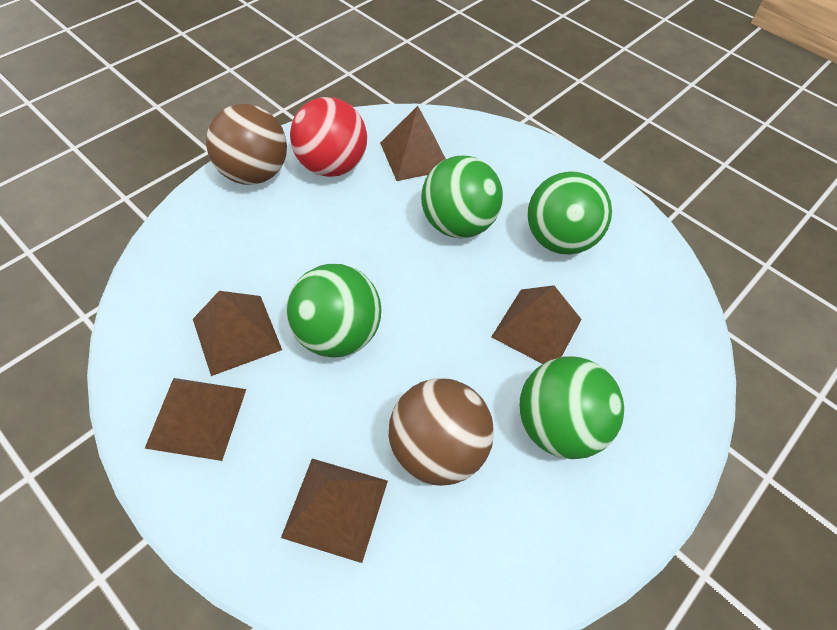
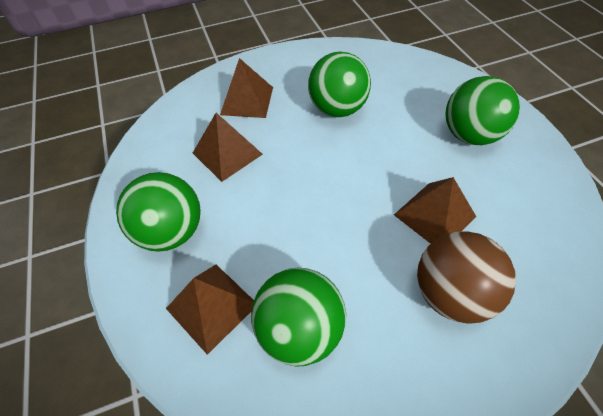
brown ball: [206,104,287,185] [389,378,494,486] = 2 -> [417,231,516,324] = 1
brown pyramid: [144,378,246,461] [193,291,282,376] [281,459,388,563] [380,106,446,181] [491,285,582,364] = 5 -> [166,265,254,355] [193,113,263,182] [220,58,273,118] [394,177,476,244] = 4
red ball: [290,97,367,177] = 1 -> none = 0

